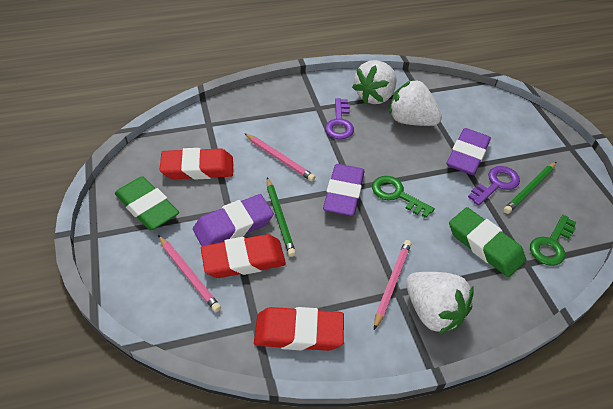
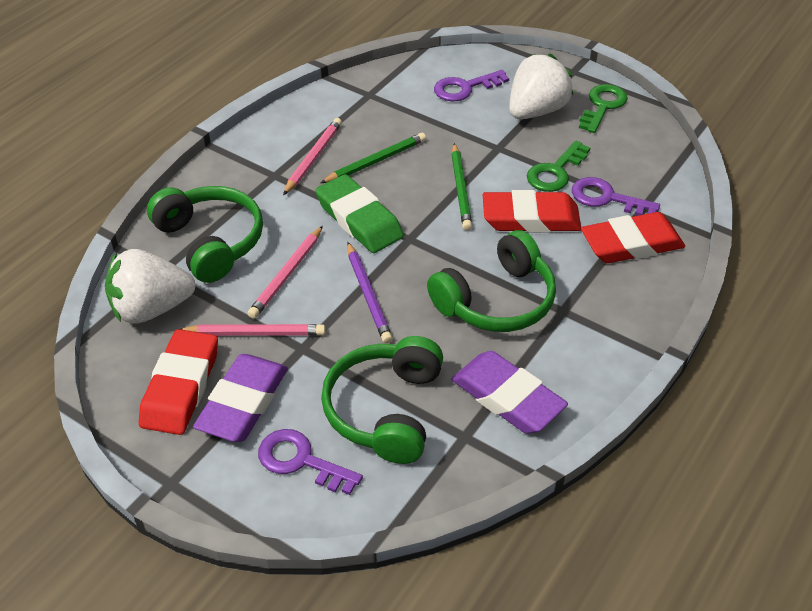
green eraser: [115,176,179,231] [449,207,526,277] = 2 -> [315,174,404,253] = 1
green headphones: none = 0 -> [147,186,263,283] [321,336,443,464] [427,230,556,332] = 3
purple eraser: [193,194,274,246] [323,164,364,216] [447,128,491,175] = 3 -> [193,354,288,442] [452,351,568,434] = 2
purple key: [325,98,354,139] [468,166,520,206] = 2 -> [258,429,363,495] [434,70,509,101] [571,177,660,216] = 3
purple pencil: none = 0 -> [347,242,393,344] = 1
white strawberry: [352,60,396,104] [389,80,442,126] [406,272,474,334] = 3 -> [105,249,195,324] [509,54,573,119] = 2

